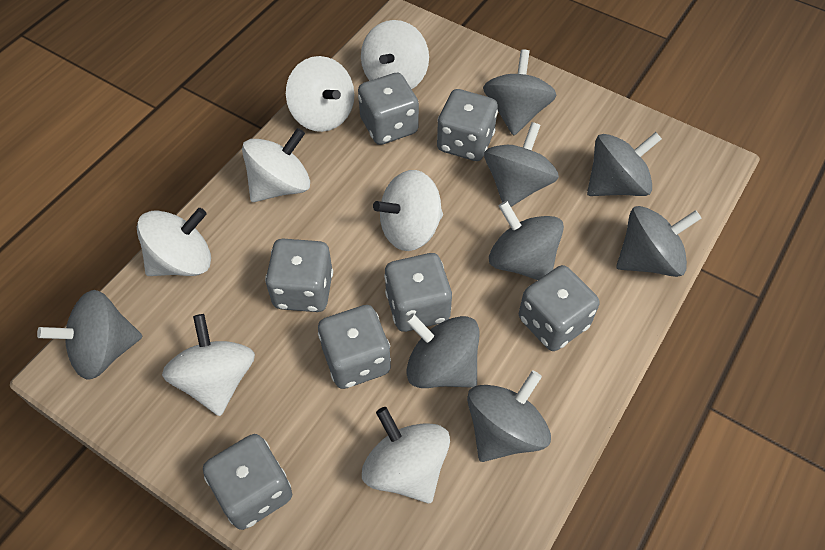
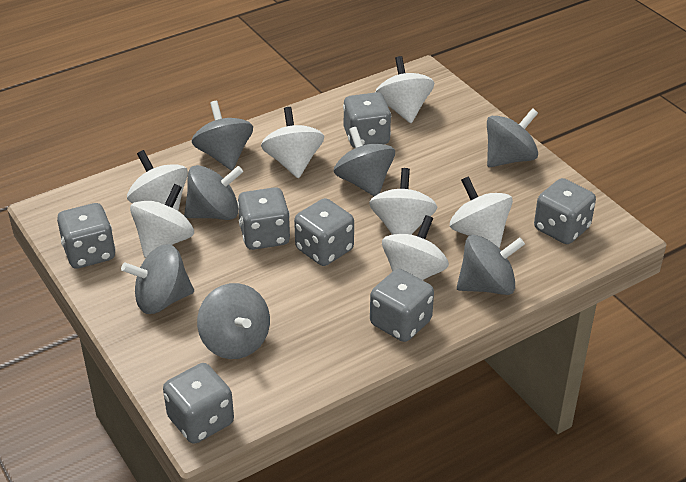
grey spinning top: [37,290,143,380] [405,313,480,388] [467,370,551,462] [483,49,557,136] [484,122,559,207] [489,201,564,280] [587,132,662,196] [616,206,702,277] = 8 -> [121,244,194,314] [184,165,243,220] [192,101,253,170] [197,283,270,359] [334,127,395,196] [457,235,525,295] [487,108,538,167] = 7

